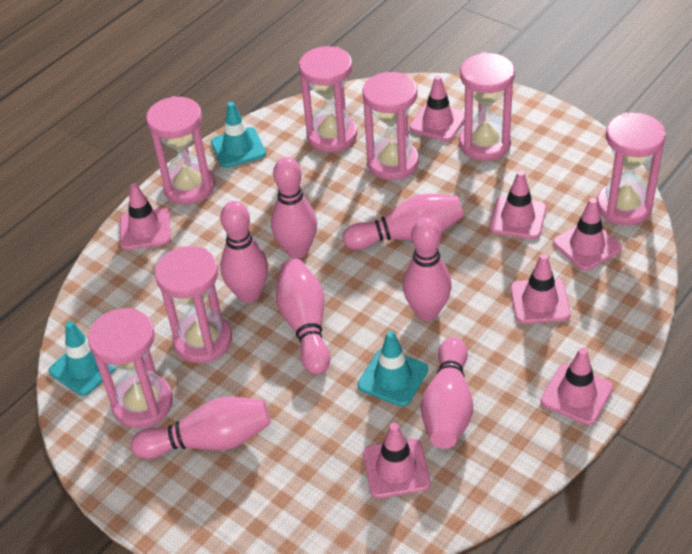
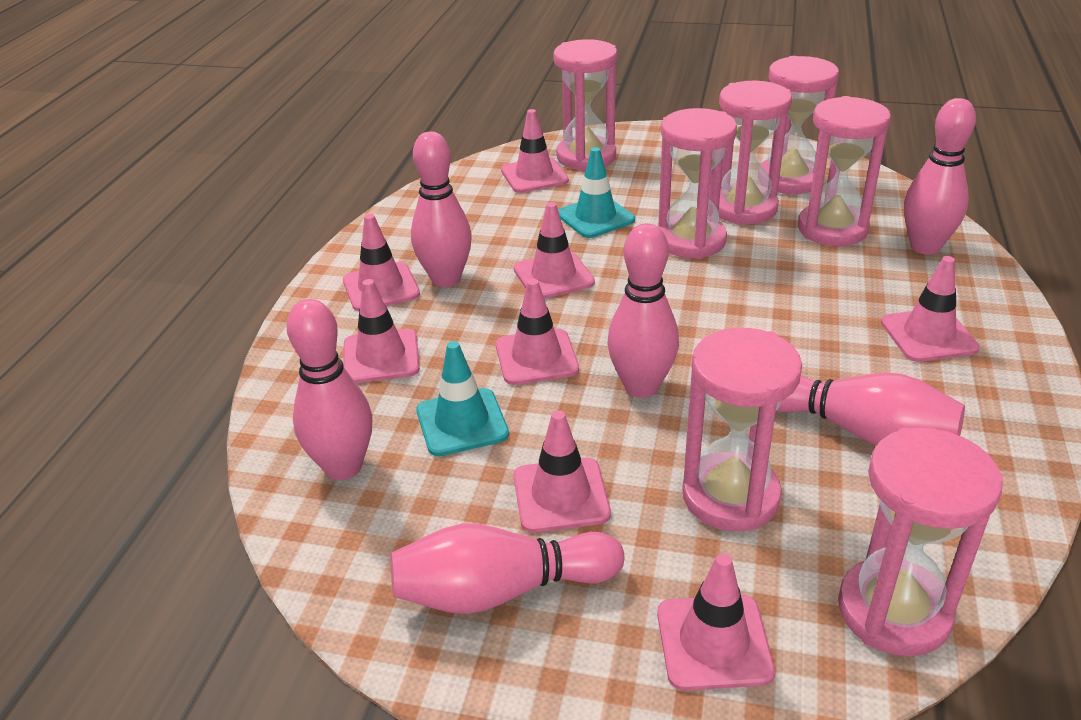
pink bowling pin: [131,397,270,459] [220,201,268,303] [271,157,317,259] [276,259,330,375] [342,194,463,250] [403,217,452,321] [421,337,473,449] = 7 -> [287,299,372,480] [391,524,624,614] [411,131,472,287] [607,223,679,398] [777,373,965,445] [904,98,976,255] = 6
pink traffic cone: [120,183,171,250] [363,423,431,498] [409,75,465,142] [489,171,546,239] [510,254,571,324] [541,347,613,425] [553,198,622,271] = 7 -> [343,214,420,311] [343,279,420,383] [496,279,579,385] [501,109,569,193] [513,411,611,533] [514,202,595,299] [657,553,775,691] [881,256,980,362] = 8
turquoise traffic cone: [49,321,116,396] [211,102,266,168] [358,331,428,407] = 3 -> [416,341,509,456] [558,147,635,238] = 2

